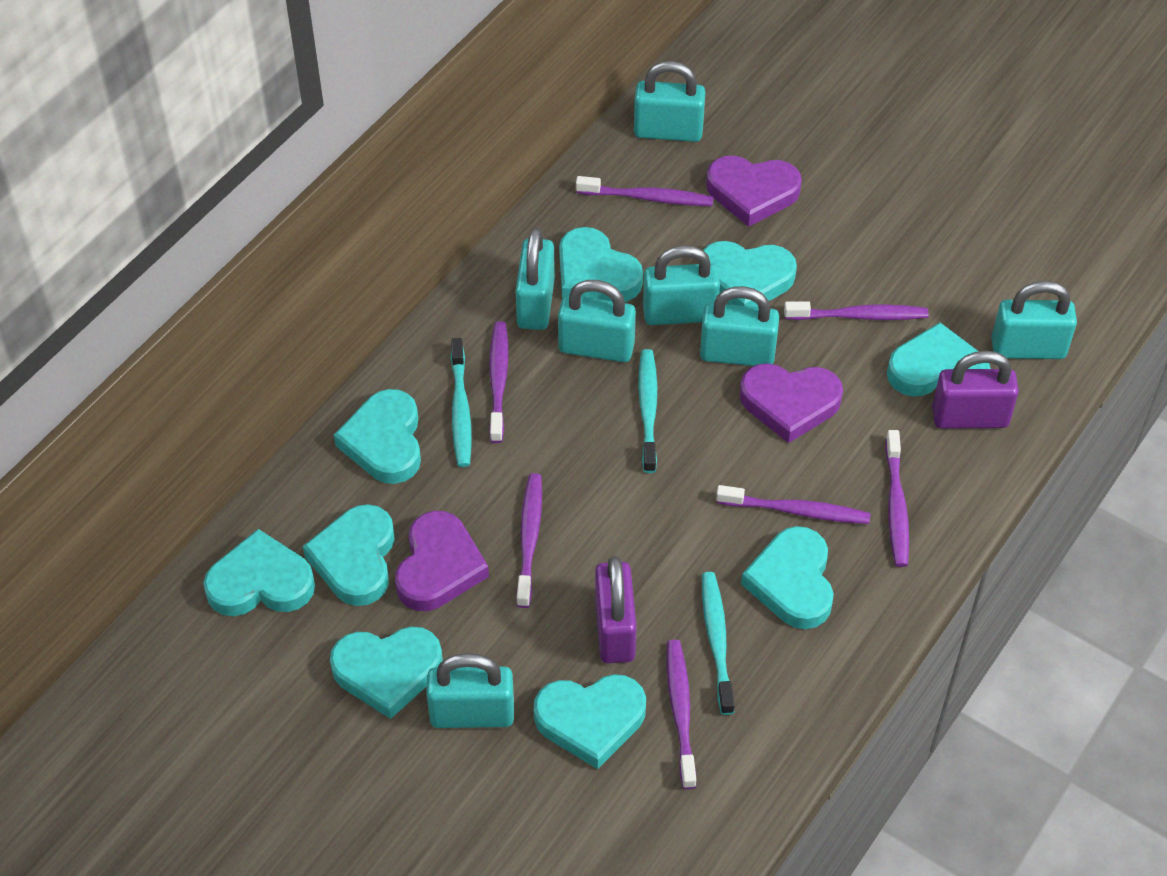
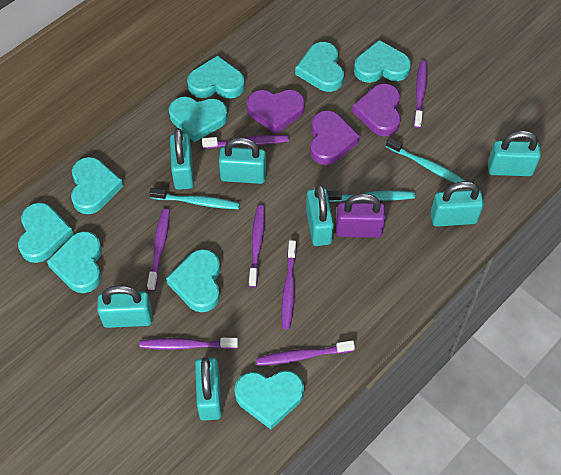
purple padlock: [595,556,637,663] [932,351,1019,429] = 2 -> [336,194,386,238] = 1

